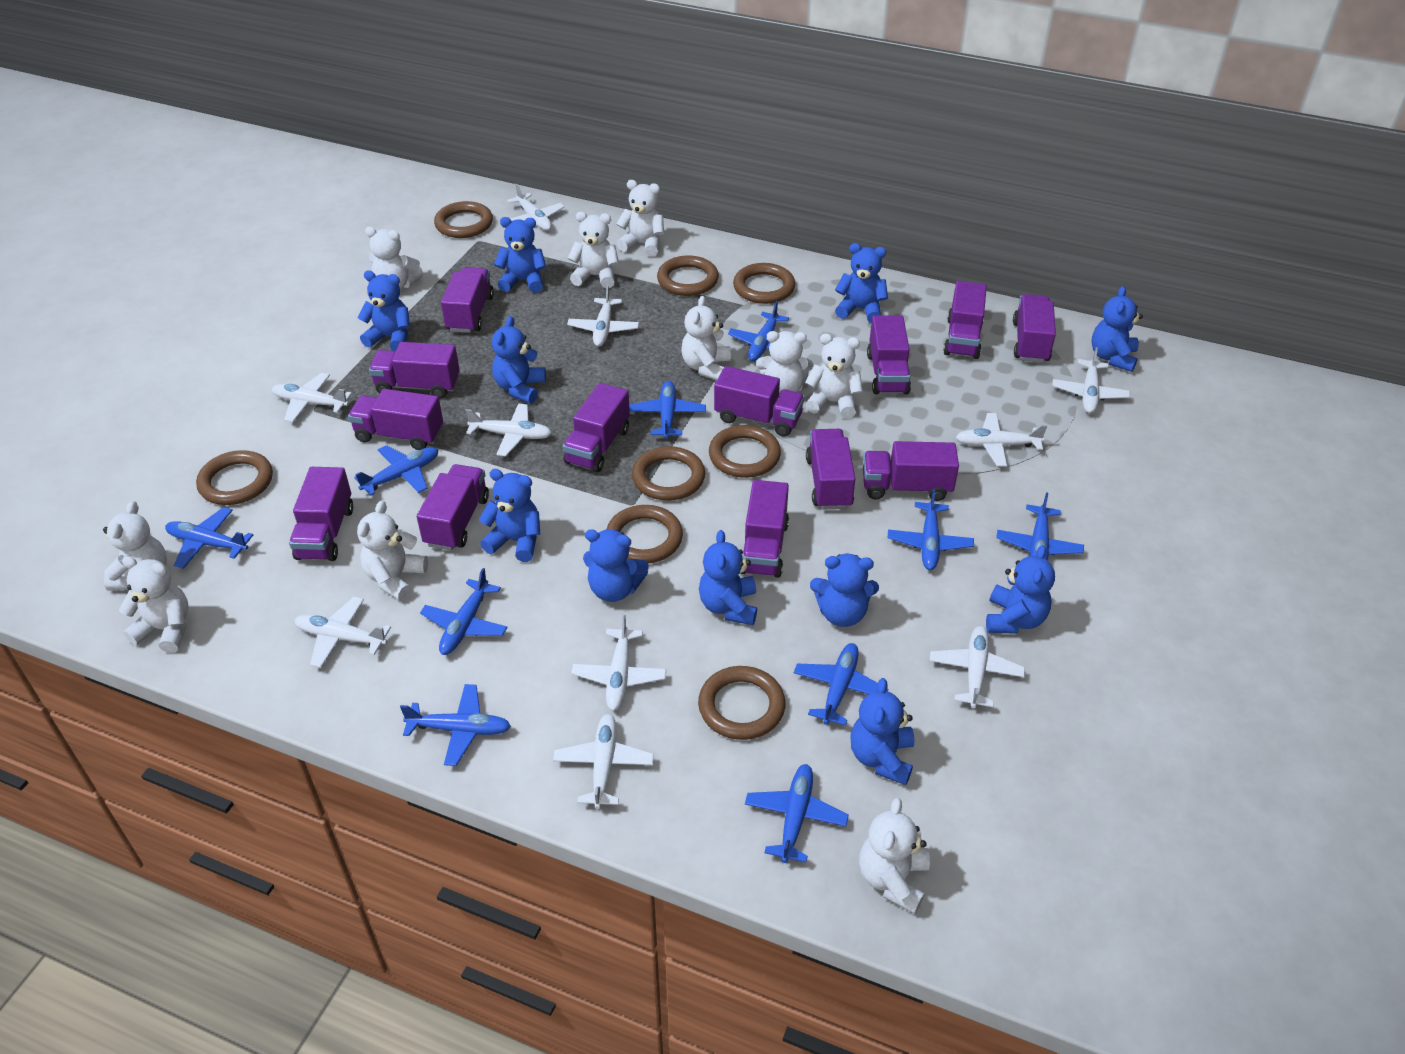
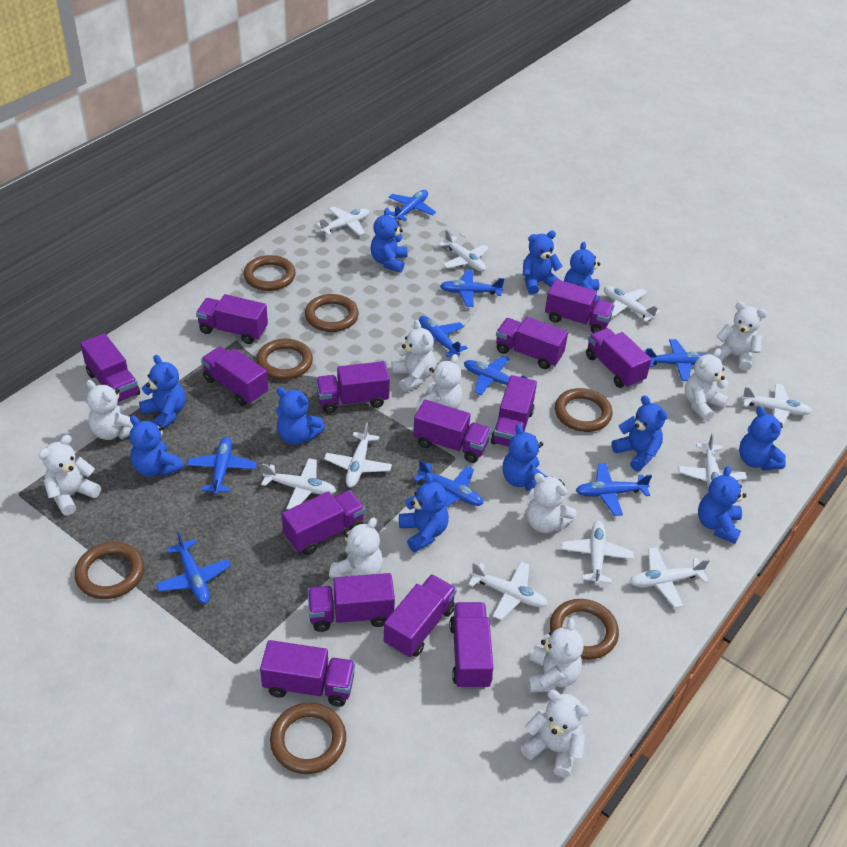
blue plane: [165,507,253,569] [354,445,438,496] [400,684,511,766] [420,568,508,655] [629,381,706,439] [728,301,789,361] [745,764,849,863] [794,643,888,726] [888,489,974,570] [996,492,1084,560] = 10 -> [156,532,231,604] [187,437,257,495] [389,190,436,221] [414,460,483,507] [419,316,467,357] [440,270,504,307] [464,356,528,395] [575,463,652,516] [644,339,706,381] = 9
brown ring: [196,450,273,505] [434,201,493,238] [607,505,683,563] [632,446,705,501] [657,255,719,296] [698,666,785,740] [709,425,781,478] [733,263,795,304] = 8 -> [74,542,144,599] [244,255,296,291] [256,339,313,380] [270,703,346,774] [305,294,359,332] [550,599,619,660] [555,388,612,432] = 7
purple truck: [289,467,353,561] [348,389,443,450] [369,342,460,399] [417,464,489,550] [441,267,494,333] [562,383,630,472] [714,366,805,437] [741,480,789,578] [806,429,855,510] [863,441,959,501] [867,315,911,394] [943,281,987,359] [1013,294,1056,363] = 13 -> [80,333,140,403] [196,294,268,344] [201,347,268,406] [260,640,355,707] [282,490,365,555] [308,573,395,632] [316,361,390,414] [384,574,457,658] [413,400,491,463] [449,602,493,689] [491,375,537,447] [496,317,568,369] [545,279,615,333] [586,328,652,388] = 14

